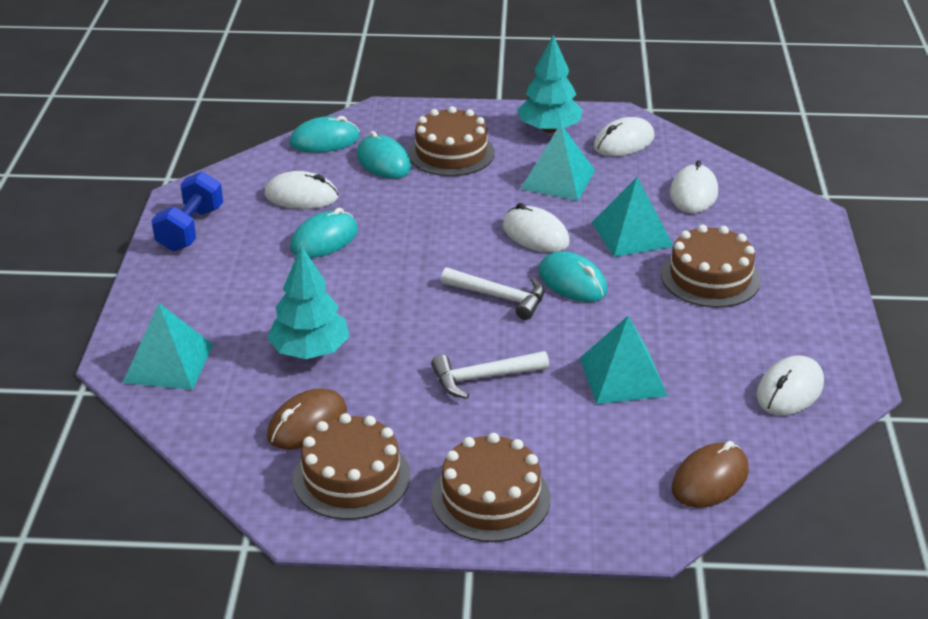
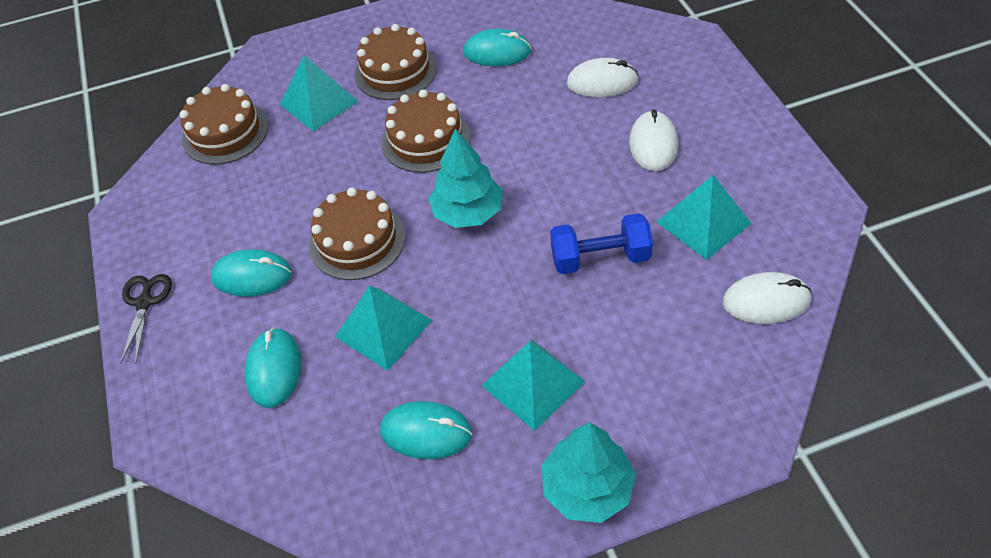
black scissors: none = 0 -> [120,274,172,364] = 1
brown mouse: [267,388,347,450] [672,441,749,508] = 2 -> none = 0
white hammer: [431,351,549,399] [441,268,544,320] = 2 -> none = 0
white mouse: [264,171,338,209] [502,203,570,253] [594,117,655,156] [670,160,718,213] [756,355,824,415] = 5 -> [567,58,638,97] [629,109,678,171] [723,272,812,324] = 3

